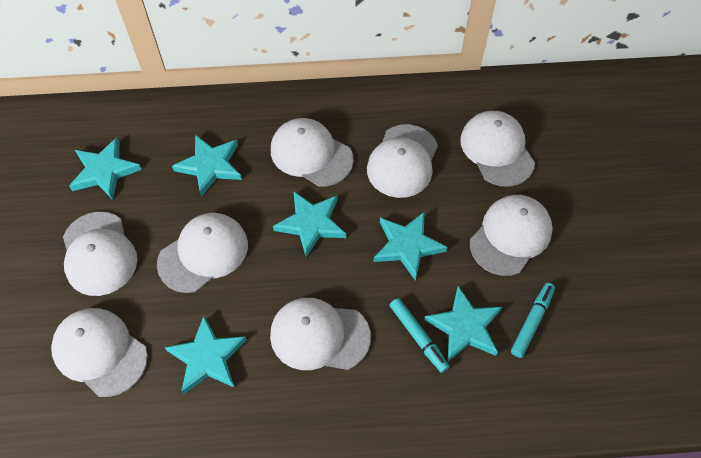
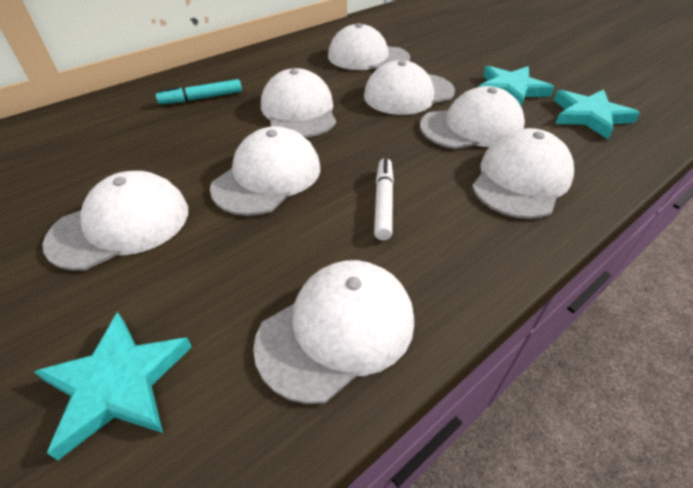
turquoise marker: [390,298,450,373] [511,283,555,358] = 2 -> [156,79,242,104] = 1
turquoise star: [69,138,142,200] [165,316,247,394] [172,135,242,197] [273,191,346,257] [373,212,448,281] [424,286,502,361] = 6 -> [34,312,192,460] [479,66,555,106] [554,90,640,139] = 3
white marker: none = 0 -> [374,158,394,240] = 1

